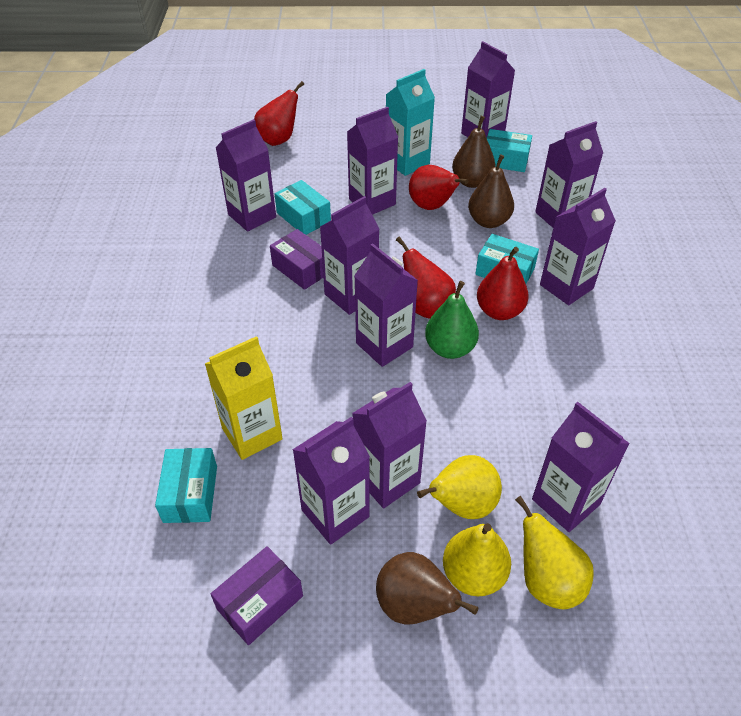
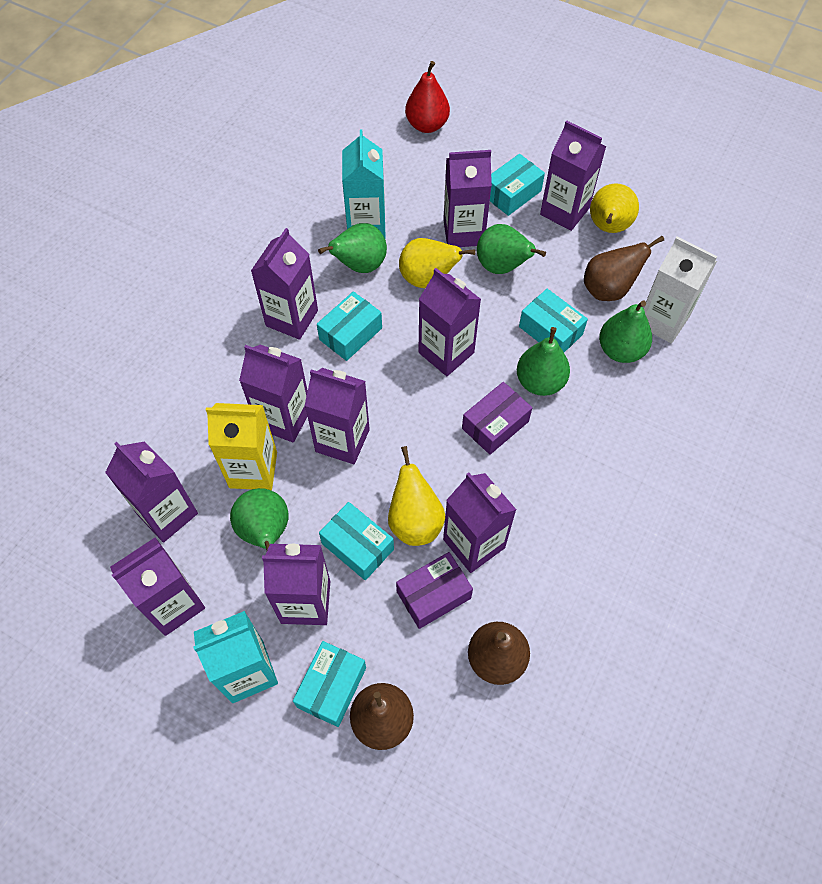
green pear: [425,281,479,359] = 1 -> [230,488,289,550] [318,223,387,273] [477,224,546,274] [517,327,570,396] [599,301,652,363] = 5
red pear: [254,81,304,146] [396,236,456,319] [409,165,468,210] [477,247,528,320] = 4 -> [405,61,450,133] = 1
turquoise box: [155,448,217,523] [275,180,331,235] [475,234,539,284] [487,129,532,172] = 4 -> [293,641,366,727] [317,291,382,361] [319,502,394,580] [490,154,545,216] [519,289,588,352] = 5
turquoise carton: [386,69,435,176] = 1 -> [193,611,278,703] [342,130,386,238] = 2
white carton: none = 0 -> [644,237,717,344] = 1

